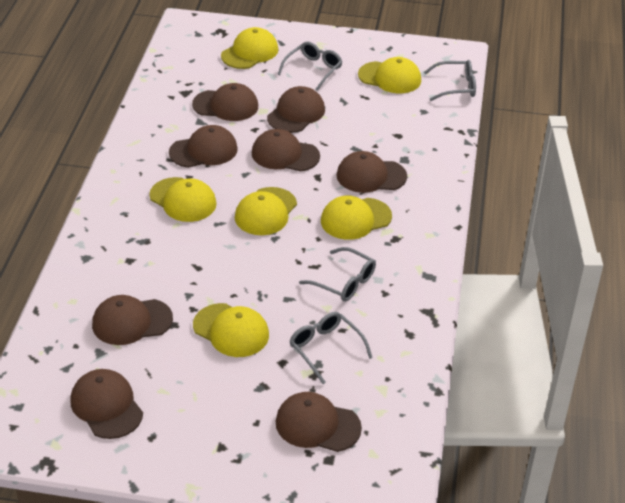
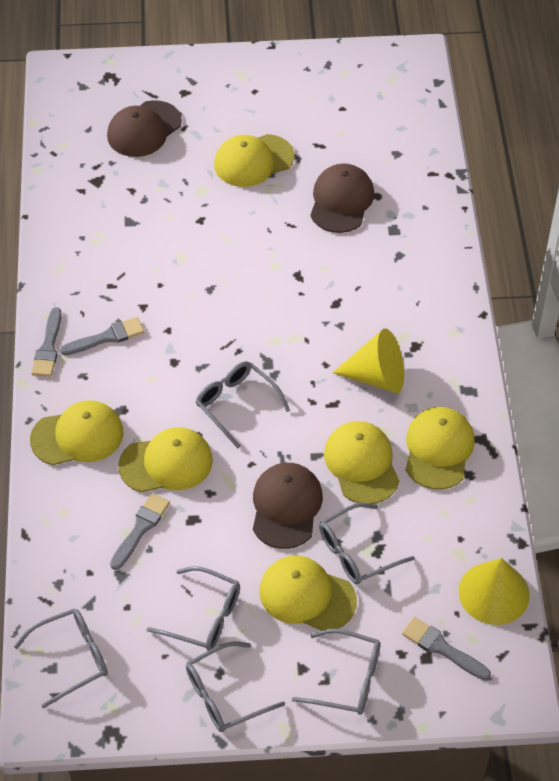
brown cap: [70,369,143,439] [92,295,173,345] [169,125,238,168] [192,83,258,121] [252,129,320,171] [267,86,325,133] [276,392,362,452] [336,151,407,193] = 8 -> [107,100,182,157] [253,463,323,549] [310,163,374,233] = 3
grey brush: none = 0 -> [31,307,62,377] [60,317,144,355] [110,493,170,570] [402,617,491,680] = 4
grey glasses: [278,42,343,91] [290,312,373,384] [299,247,376,302] [424,60,476,101] = 4 -> [14,609,108,709] [147,566,240,651] [186,642,285,732] [196,361,290,448] [292,629,380,715] [319,503,415,584] = 6
yellow cone: none = 0 -> [332,329,404,393] [459,558,530,625] = 2

